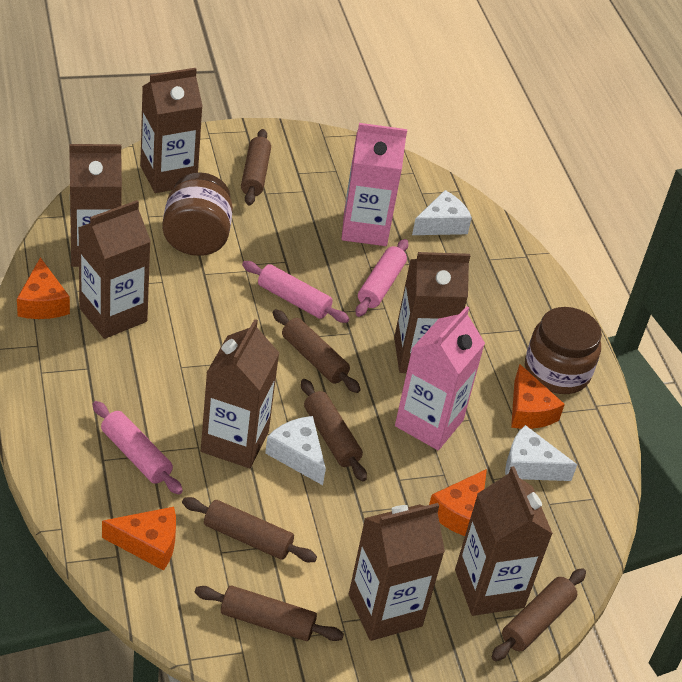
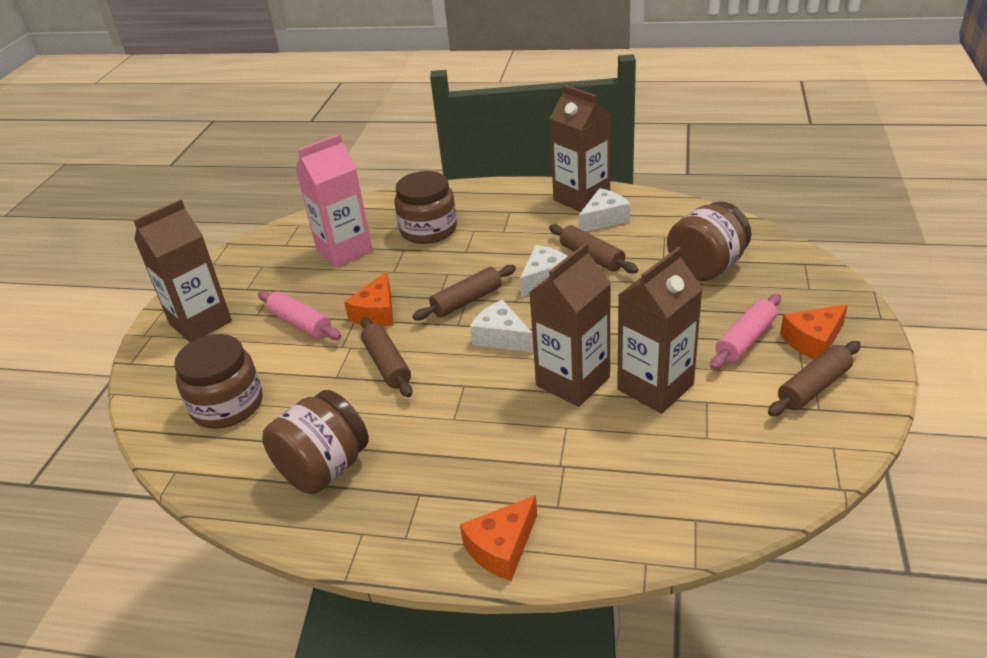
brown carton: [69,144,122,267] [78,200,151,339] [140,68,203,193] [201,319,279,468] [349,503,445,641] [394,252,470,373] [455,466,553,616] = 7 -> [133,199,232,342] [529,243,611,407] [550,85,611,212] [617,247,703,414] = 4
brown jar: [162,172,233,256] [525,307,602,394] = 2 -> [174,334,263,429] [262,390,369,494] [395,171,457,244] [667,201,751,281] = 4
brown rolling pin: [182,497,317,562] [195,586,344,641] [241,129,271,205] [273,309,361,393] [301,379,367,481] [492,568,586,661] = 6 -> [361,317,413,398] [413,265,516,320] [549,224,638,274] [768,341,861,416] = 4
orange cheese: [17,257,70,319] [102,507,176,571] [429,469,487,536] [511,364,565,429] = 4 -> [344,272,394,326] [460,495,537,581] [780,304,848,360] = 3
pink carton: [342,123,407,246] [395,306,485,450] = 2 -> [295,134,373,267] = 1
pink rolling pin: [92,401,183,495] [242,261,349,323] [356,239,408,317] = 3 -> [258,291,341,340] [710,294,781,370] = 2

